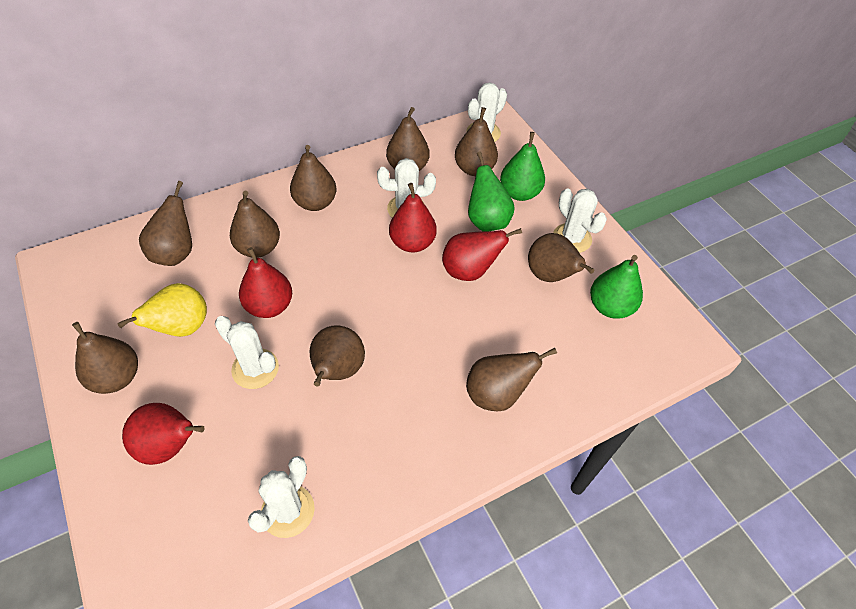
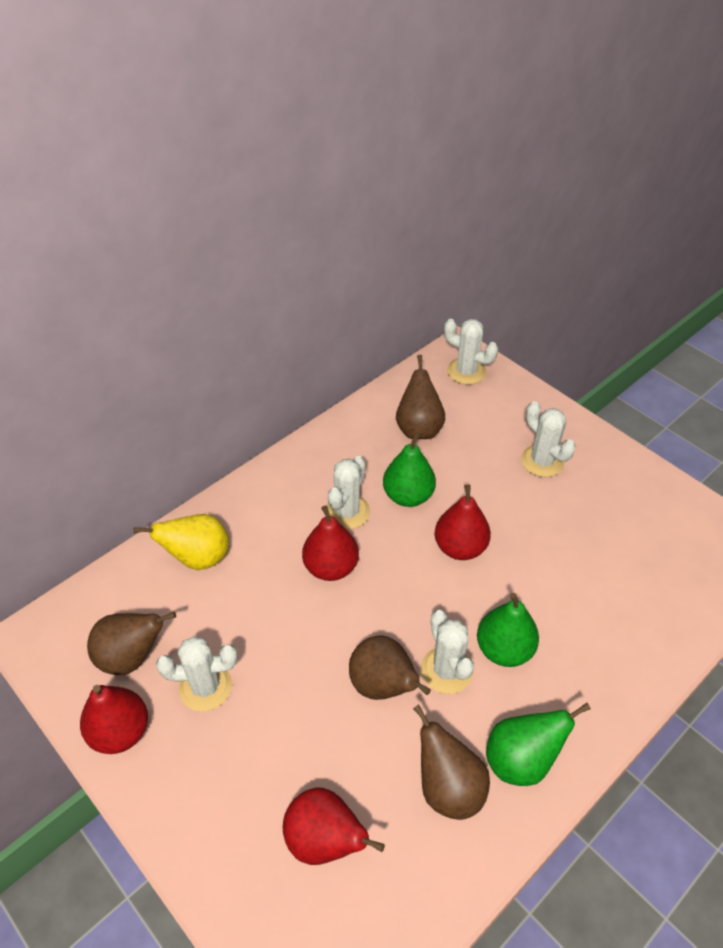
brown pear: [72,322,138,394] [139,181,192,266] [230,190,280,258] [290,145,336,211] [310,326,365,386] [386,107,429,171] [455,107,498,176] [466,348,557,411] [528,233,595,282] = 9 -> [87,612,176,675] [349,635,431,700] [396,355,445,439] [413,704,490,820] = 4

